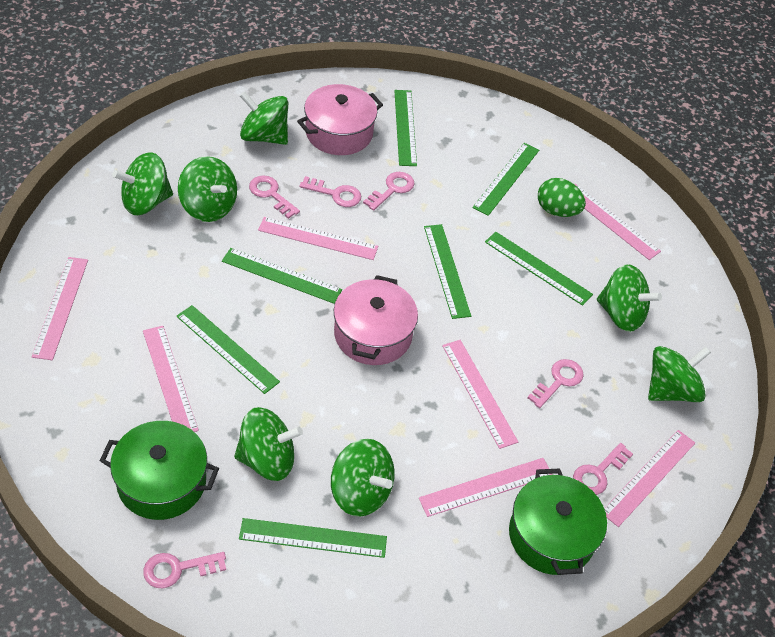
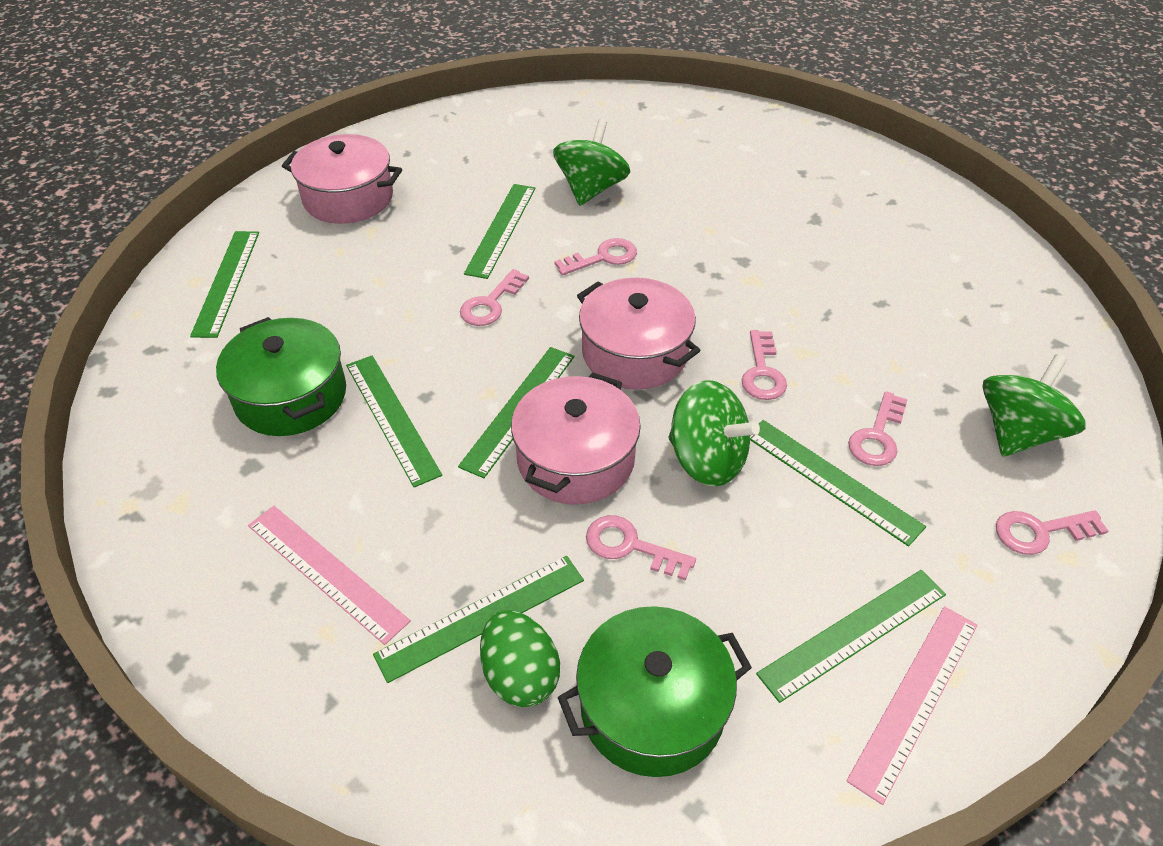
green spinning top: [112,153,173,215] [178,156,237,222] [234,407,303,481] [240,91,288,145] [331,439,395,517] [597,264,662,332] [648,346,711,402] = 7 -> [553,119,630,206] [669,380,760,487] [982,354,1086,457] = 3
pink pot: [297,84,383,155] [334,275,418,365] = 2 -> [282,134,402,224] [511,373,641,505] [577,278,701,390] = 3
pink ruler: [32,257,88,360] [143,326,199,432] [258,217,378,260] [419,458,553,517] [442,340,518,449] [575,184,661,260] [604,430,695,527] = 7 -> [248,506,411,645] [846,606,977,805] = 2

